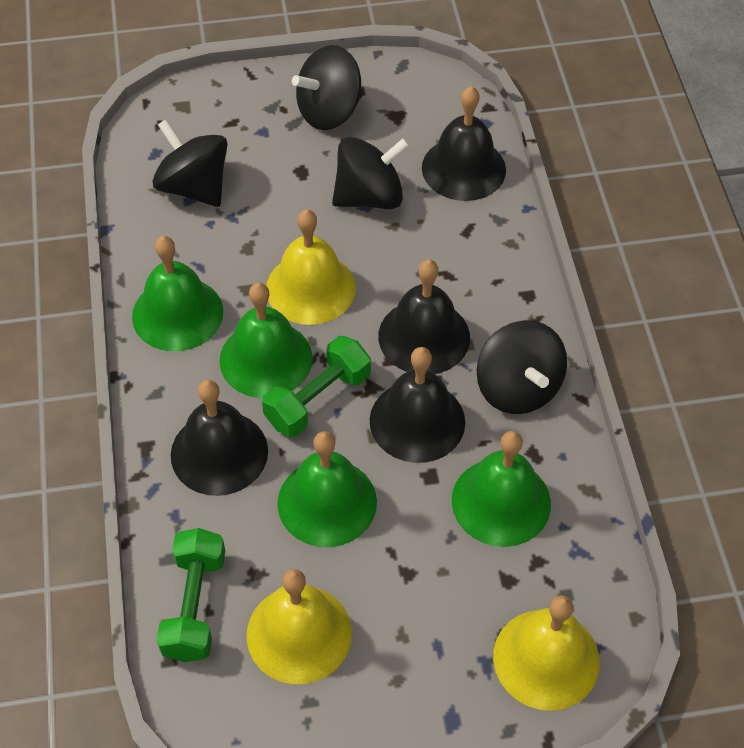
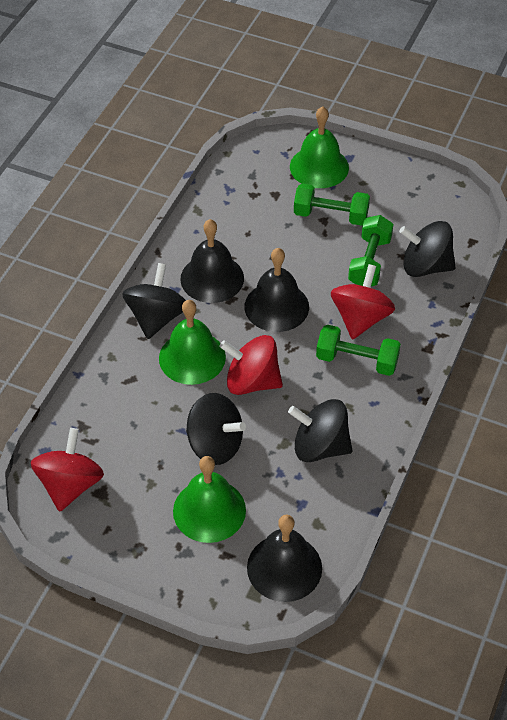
black bell: [171,380,268,496] [370,347,465,463] [378,259,470,374] [422,86,506,201] = 4 -> [180,219,244,303] [245,248,309,332] [247,514,322,602] = 3
green bell: [132,236,223,351] [219,282,313,398] [277,431,377,547] [452,431,551,547] = 4 -> [159,300,226,385] [173,456,246,543] [290,106,349,188] = 3
green dumbbell: [157,528,225,662] [262,336,371,437] = 2 -> [294,183,370,226] [316,325,401,376] [348,215,393,286] = 3
red spinning top: none = 0 -> [31,428,104,512] [219,335,283,395] [331,264,395,340] = 3
yellow bell: [247,569,352,684] [266,209,356,325] [493,596,600,711] = 3 -> none = 0

